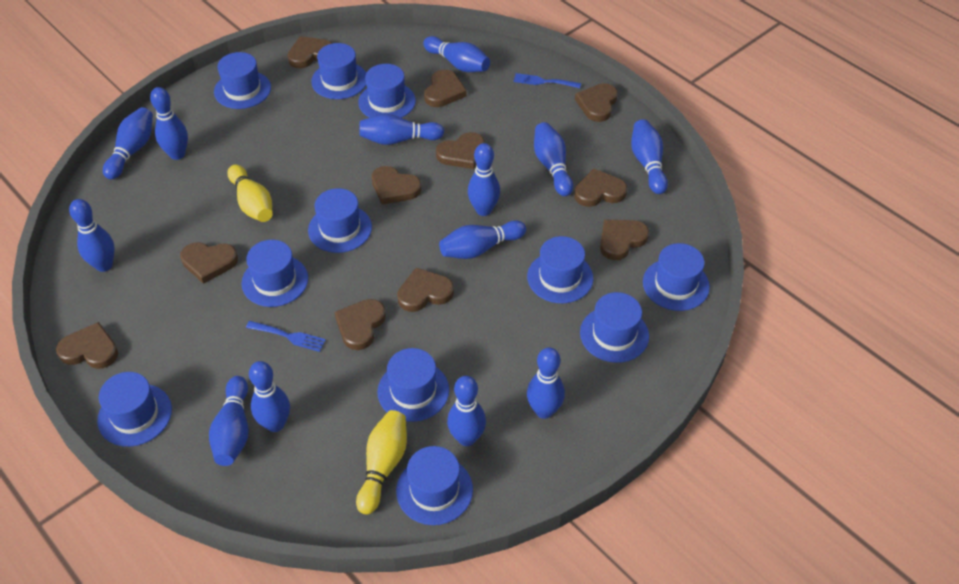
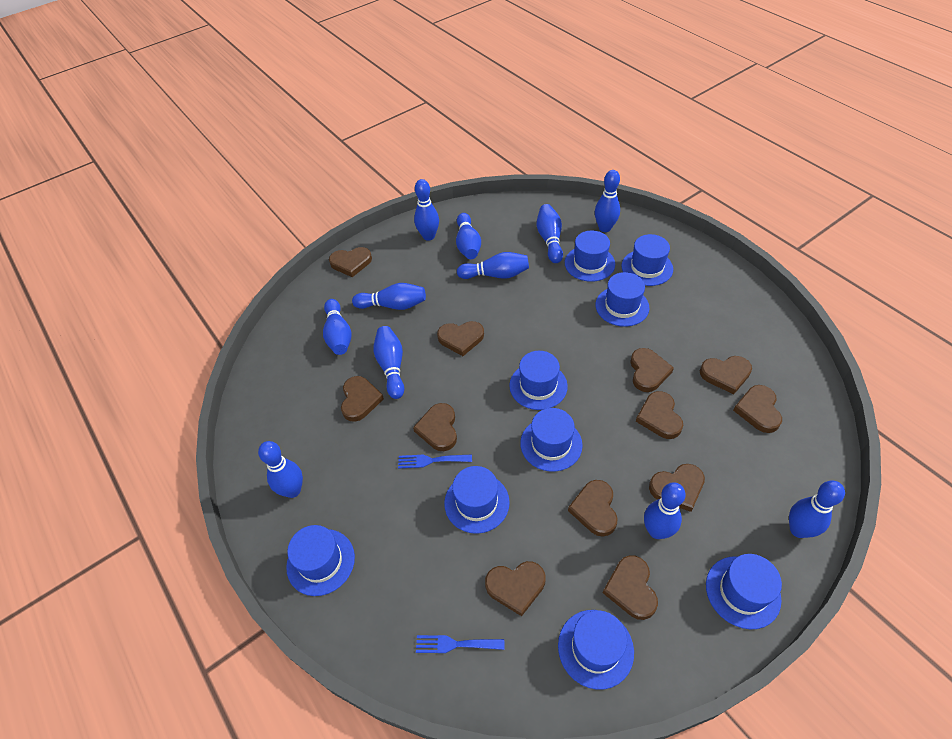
blue bowling pin: [69,199,115,272] [103,107,153,179] [150,87,188,160] [209,376,249,466] [249,361,290,432] [359,114,444,145] [423,36,490,72] [439,220,526,259] [447,376,486,446] [468,143,500,216] [527,347,565,419] [534,122,573,196] [631,119,668,194] = 13 -> [258,441,303,498] [323,299,352,355] [352,283,426,310] [373,326,404,399] [414,179,439,241] [456,213,481,259] [457,252,529,279] [537,204,563,263] [595,170,620,232] [644,482,686,539] [789,481,845,538] = 11
blue hat: [97,372,172,447] [214,52,271,109] [241,240,308,307] [308,188,372,253] [311,43,366,99] [358,64,416,118] [377,348,449,422] [396,446,473,525] [527,236,593,303] [580,292,649,363] [643,243,710,311] = 11 -> [286,525,355,596] [444,466,510,534] [509,351,568,410] [520,408,583,472] [558,610,634,690] [565,231,615,282] [595,272,649,327] [621,234,673,286] [706,554,782,629] = 9
brown heart: [56,322,118,369] [180,242,238,284] [287,36,332,68] [334,299,386,350] [372,166,421,205] [397,268,454,312] [424,69,467,107] [436,132,484,169] [574,168,627,207] [575,83,618,122] [600,220,649,260] = 11 -> [329,247,372,277] [341,376,384,422] [413,403,457,451] [437,321,484,356] [485,561,546,616] [568,480,618,537] [603,555,658,620] [630,348,674,392] [636,391,683,439] [649,464,705,512] [700,356,752,394] [733,385,782,433] = 12
yellow bowling pin: [227,165,273,222] [356,410,407,515] = 2 -> none = 0

